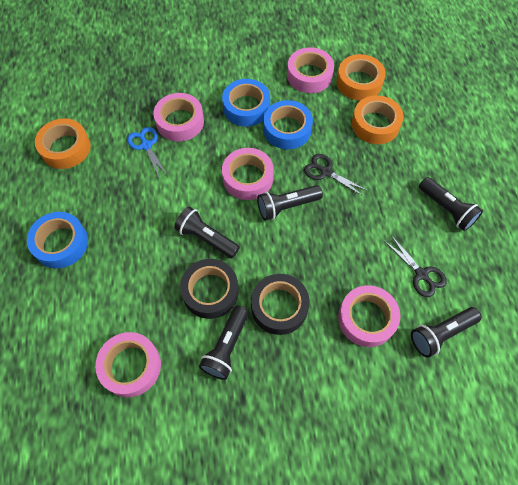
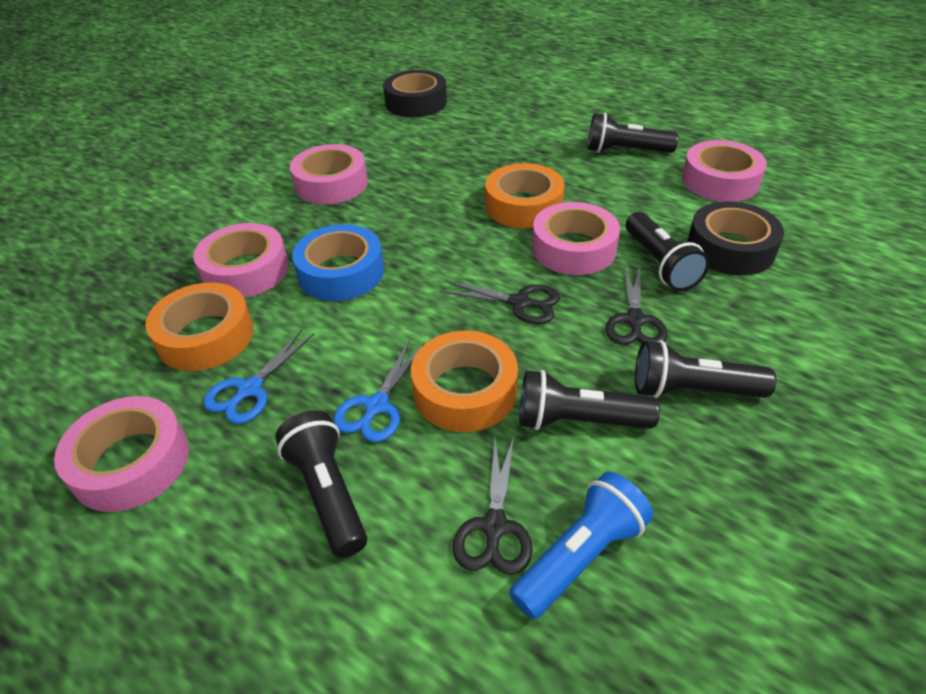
black scissors: [304,154,368,196] [385,235,447,297] = 2 -> [440,280,560,324] [453,437,533,575] [606,265,667,345] = 3
blue flashlight: none = 0 -> [509,472,653,620] = 1
blue scissors: [127,127,167,179] = 1 -> [203,329,315,424] [333,340,425,442] = 2
blue tape: [27,212,88,268] [222,79,270,127] [264,100,313,149] = 3 -> [292,224,384,301] = 1

